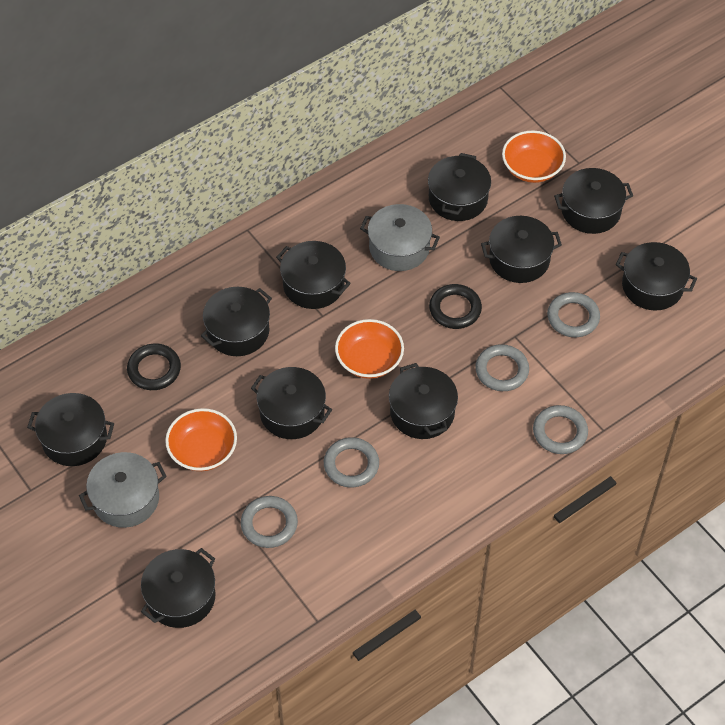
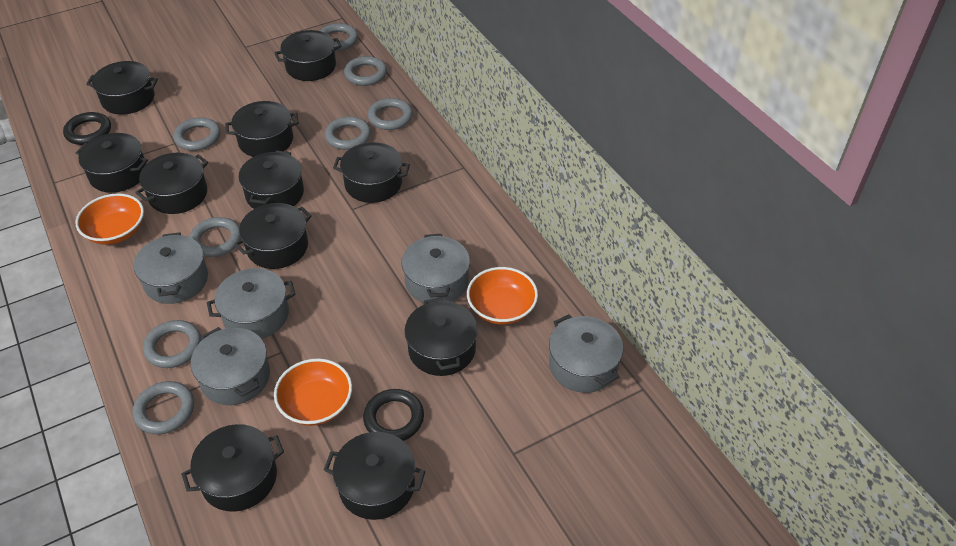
black pot: [27,393,114,466] [141,548,216,628] [201,287,272,356] [251,367,332,439] [276,241,351,309] [389,363,458,439] [428,153,491,221] [481,216,562,283] [554,168,633,234] [616,242,697,310] = 10 -> [76,133,148,193] [86,61,158,115] [135,153,208,214] [181,424,284,512] [225,101,299,157] [234,203,312,269] [239,150,304,209] [274,30,342,81] [324,432,425,520] [333,142,410,203] [404,297,478,376] = 11
grey pot: [79,452,167,528] [360,204,440,271] = 2 -> [134,232,208,304] [191,327,270,405] [207,268,296,339] [402,234,470,303] [549,315,623,393] = 5
grey ring: [241,496,298,548] [324,437,379,488] [475,344,529,391] [533,405,588,454] [547,292,600,337] = 5 -> [132,381,194,434] [143,320,201,368] [173,117,221,151] [190,217,241,257] [320,23,358,51] [325,117,371,150] [344,56,387,86] [368,98,413,130] = 8

